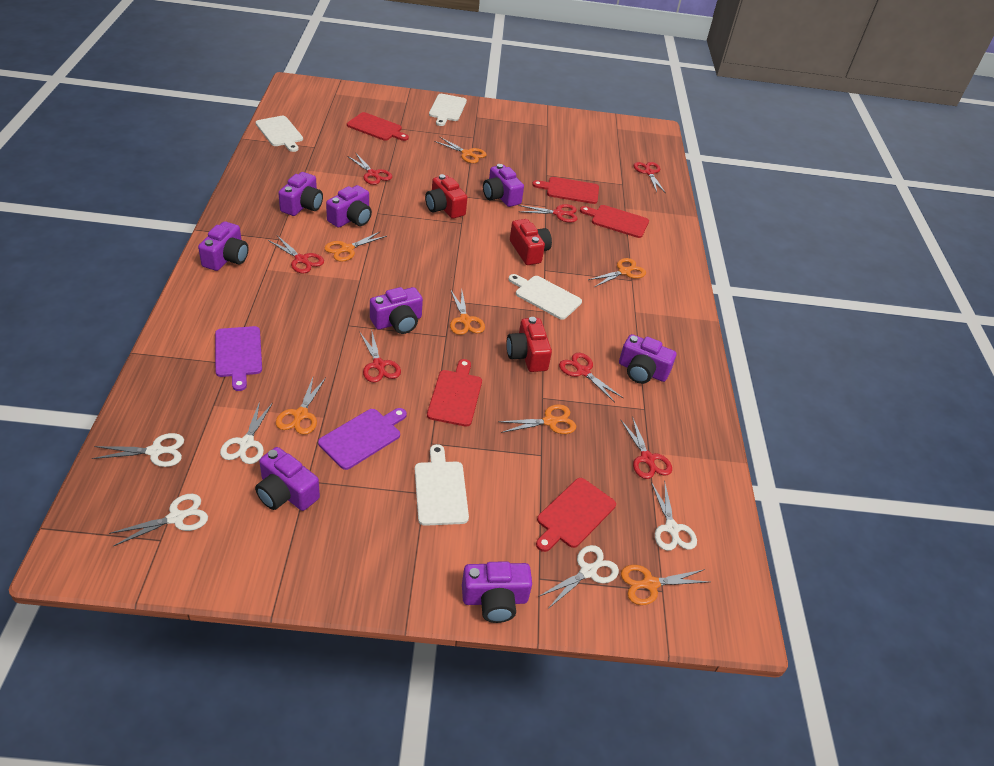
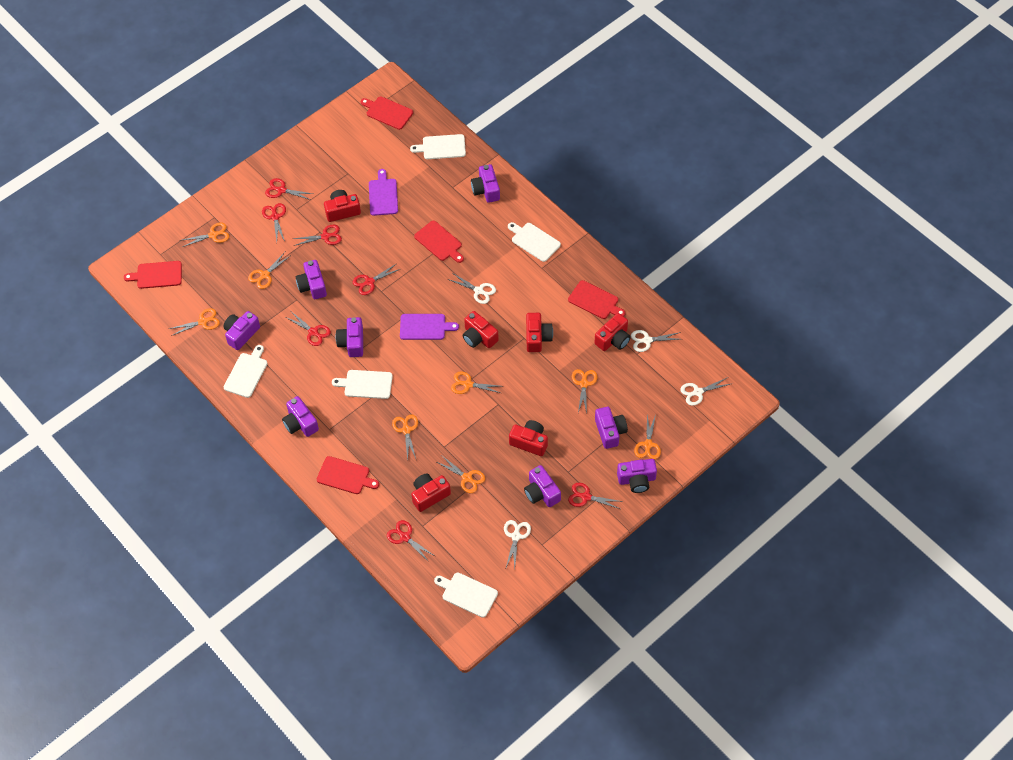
orange scissors: [276,375,326,435] [324,231,387,262] [434,137,487,163] [450,289,485,335] [498,404,576,434] [588,258,646,287] [621,565,709,605] = 7 -> [169,308,220,336] [182,223,229,247] [248,252,291,289] [392,414,418,461] [437,456,485,493] [451,372,501,394] [572,369,597,414] [634,414,661,459] = 8
red camera: [425,174,467,219] [506,317,552,372] [510,219,552,265] = 3 -> [324,190,361,222] [411,474,451,512] [463,311,499,348] [509,420,548,456] [526,313,553,352] [595,313,631,351] = 6
white cutting board: [256,116,303,152] [415,444,469,526] [429,94,467,126] [509,274,582,320] = 4 -> [224,345,268,398] [332,370,393,399] [410,134,466,159] [434,573,498,618] [508,222,561,262] = 5
white scissors: [92,433,184,467] [109,494,208,546] [220,401,273,464] [538,545,619,609] [651,481,697,551] = 5 -> [448,274,496,304] [504,520,531,568] [631,330,681,352] [680,377,730,406] = 4

